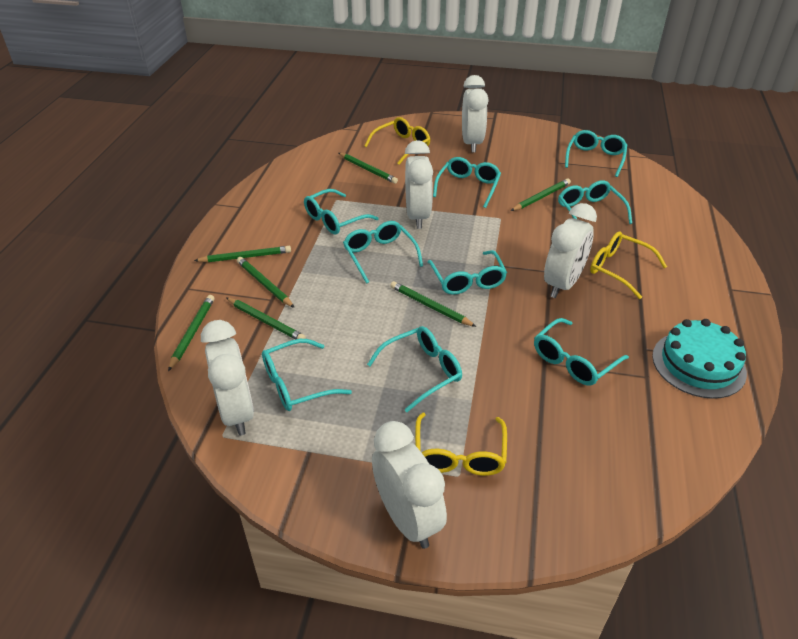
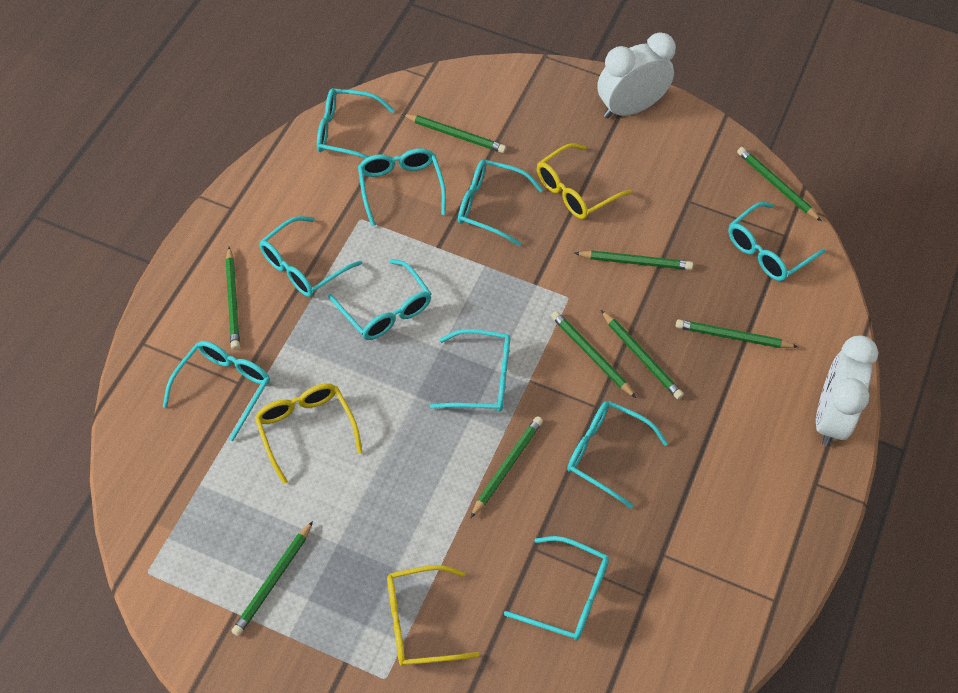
green pencil: [168,295,214,371] [194,246,291,262] [226,298,306,340] [237,257,295,308] [339,153,398,184] [390,281,476,327] [511,178,571,211] = 7 -> [225,247,240,350] [231,521,313,636] [402,114,506,153] [470,416,543,518] [551,311,636,398] [574,250,693,270] [601,310,684,400] [676,319,798,348] [737,147,821,221] = 9
turquoise cake: [652,319,747,399] = 1 -> none = 0
turquoise glasses: [262,339,352,411] [304,189,379,235] [343,221,423,284] [367,326,462,412] [427,250,507,295] [433,157,501,208] [534,318,629,386] [558,180,632,224] [565,130,627,177] = 9 -> [163,341,270,441] [260,216,362,297] [317,88,394,159] [328,259,432,340] [358,148,446,226] [430,329,510,411] [458,159,543,246] [504,536,609,641] [567,401,668,509] [728,202,826,281] = 10
white clock: [201,320,254,436] [372,421,447,549] [405,140,433,229] [462,75,488,153] [544,203,597,298] = 5 -> [597,33,676,119] [816,335,878,446] = 2

